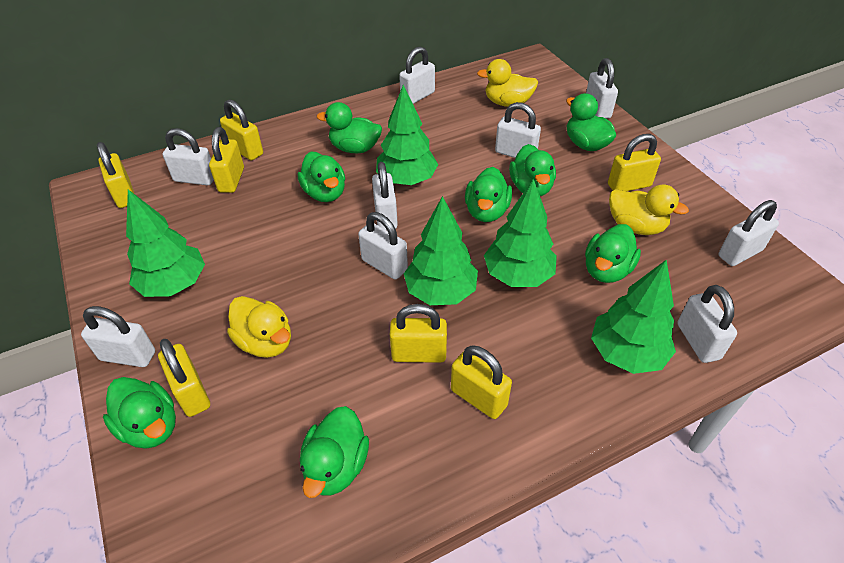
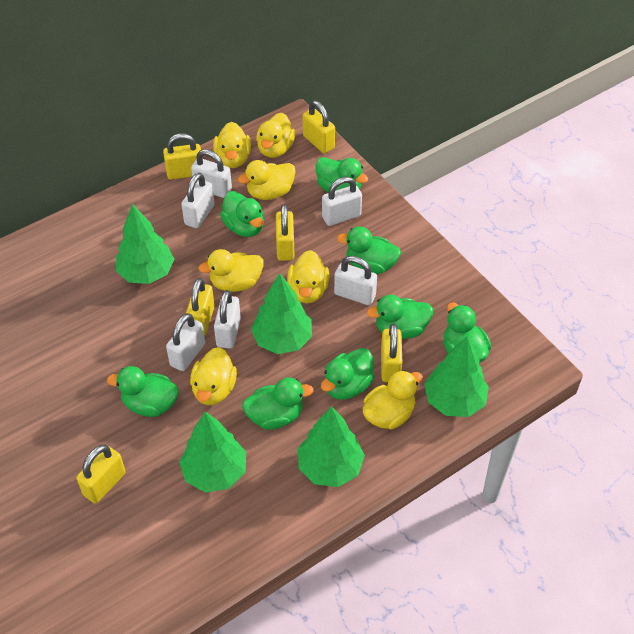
white padlock: [81,306,155,367] [163,128,214,186] [358,212,408,279] [372,162,398,230] [399,47,435,104] [495,102,541,158] [586,58,618,119] [677,285,737,363] [718,200,779,266] = 9 -> [166,313,205,371] [181,173,215,228] [191,149,232,198] [214,290,241,349] [322,177,362,226] [334,256,377,305] = 6
yellow duck: [227,296,291,358] [477,59,538,107] [609,184,689,235] = 3 -> [190,347,237,405] [198,249,264,292] [213,122,251,168] [238,160,296,200] [256,113,296,158] [287,250,329,303] [363,370,423,429] = 7
yellow padlock: [97,142,134,208] [158,339,210,417] [209,127,244,193] [220,99,263,161] [390,304,447,363] [451,346,512,419] [608,134,661,191] = 7 -> [77,445,126,504] [163,133,201,180] [186,278,215,336] [276,204,294,261] [303,101,335,153] [381,324,402,382] = 6

